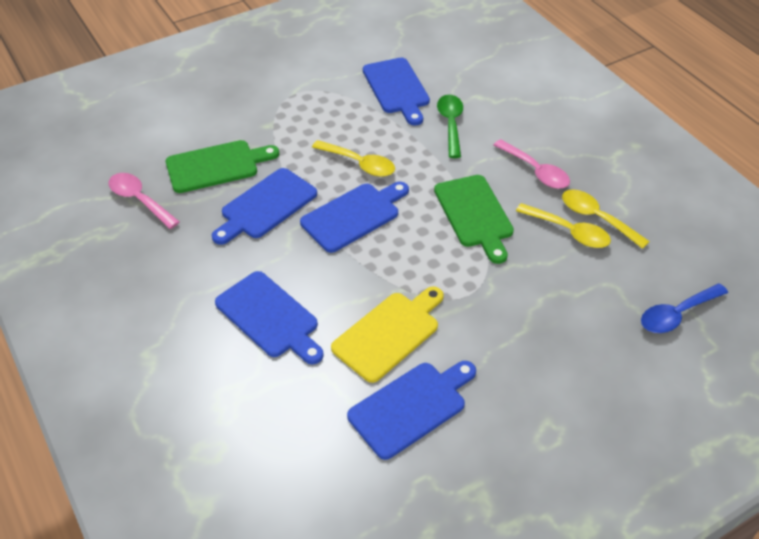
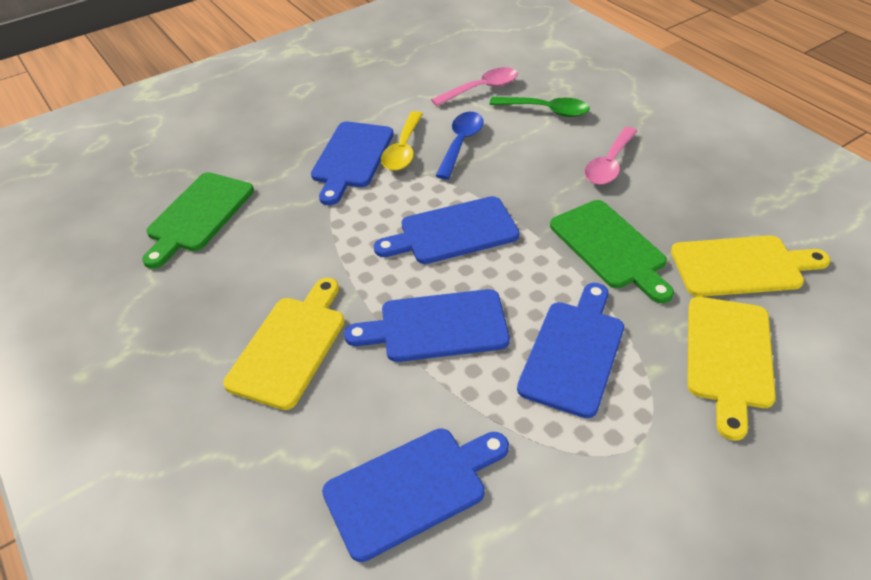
yellow cutting board: [331,287,444,383] = 1 -> [223,278,345,410] [671,236,831,297] [687,297,776,441] = 3
yellow spoon: [312,140,395,177] [516,203,611,248] [562,189,650,249] = 3 -> [381,111,423,171] = 1

